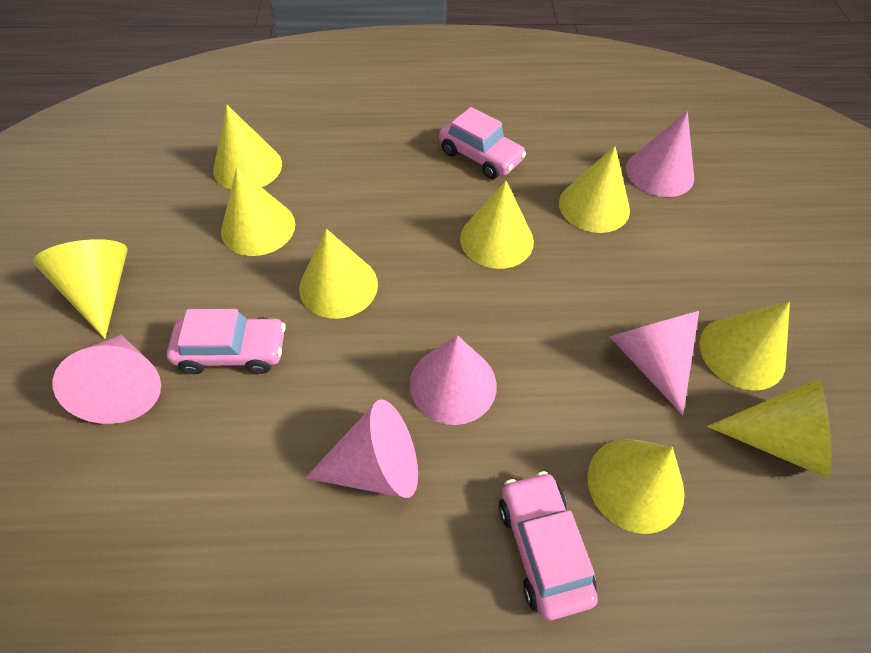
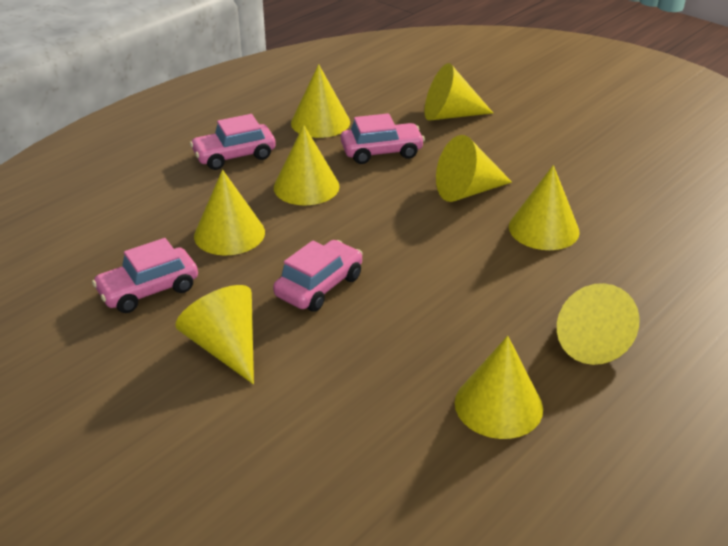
pink car: [167,309,286,374] [439,107,526,179] [499,471,598,621] = 3 -> [92,238,198,313] [190,114,276,170] [273,240,363,312] [341,113,425,164] = 4
pink cone: [53,335,161,424] [305,399,418,498] [410,335,497,425] [610,311,699,415] [626,111,694,197] = 5 -> none = 0

